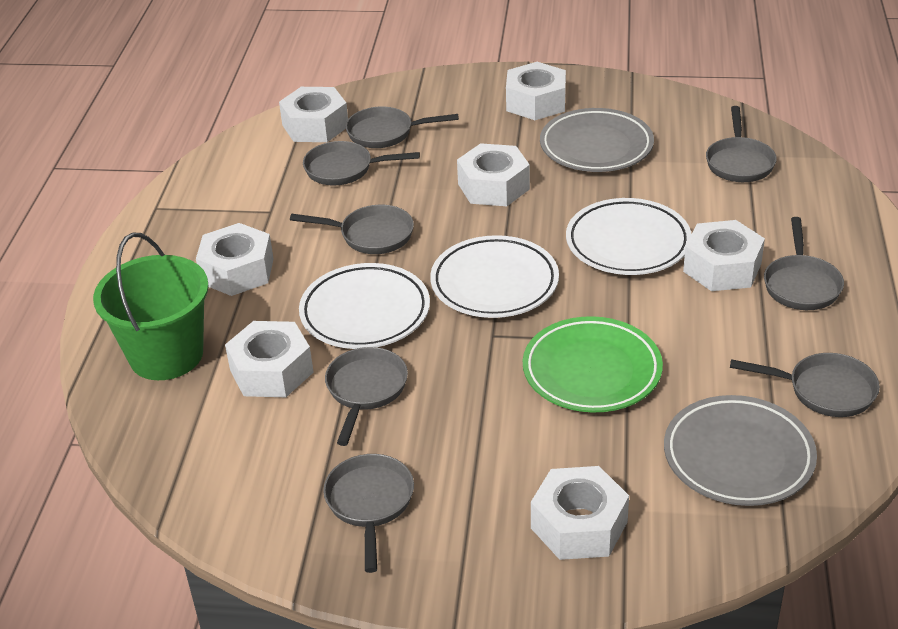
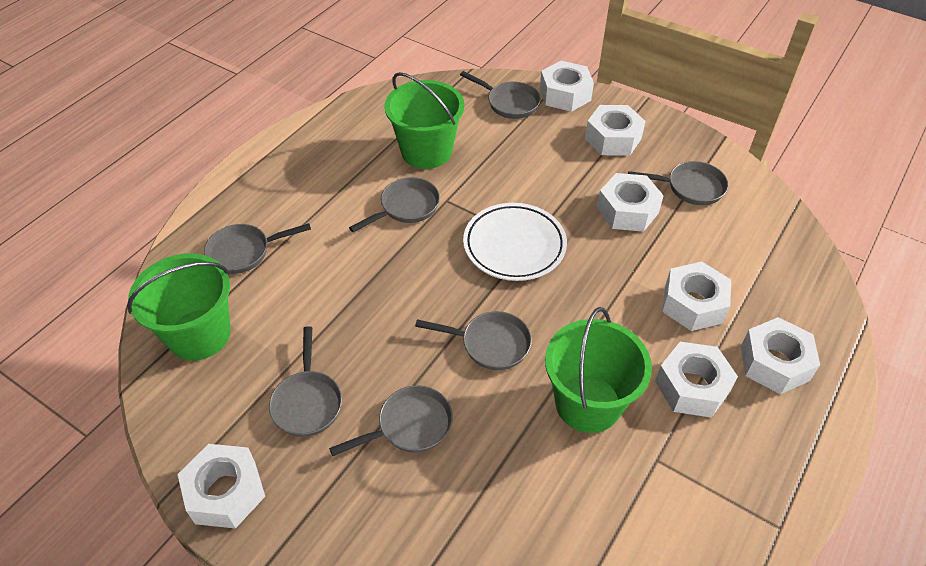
green bucket: [93,233,209,380] = 1 -> [127,253,231,361] [384,72,464,169] [545,307,652,433] = 3
green plate: [523,316,663,413] = 1 -> none = 0
grey pan: [290,205,414,254] [303,141,420,186] [323,454,414,573] [325,347,408,446] [346,107,459,148] [706,106,777,182] [730,353,880,417] [764,217,844,310] = 8 -> [204,223,311,274] [269,326,342,437] [329,385,453,456] [349,177,440,232] [415,311,532,370] [460,71,541,119] [628,161,728,205] = 7
grey plate: [540,108,654,172] [664,395,817,506] = 2 -> none = 0
white plate: [299,263,430,349] [430,235,559,318] [566,198,691,275] = 3 -> [463,203,567,281] = 1

